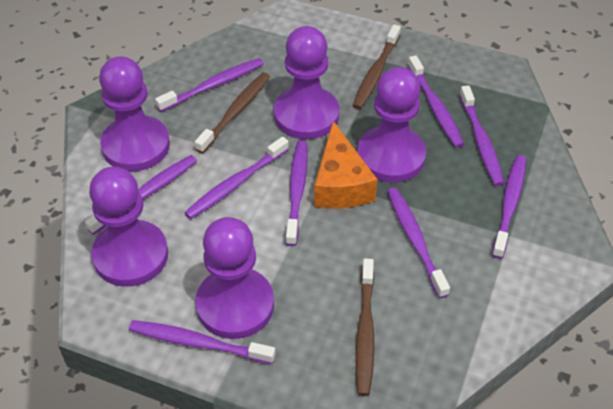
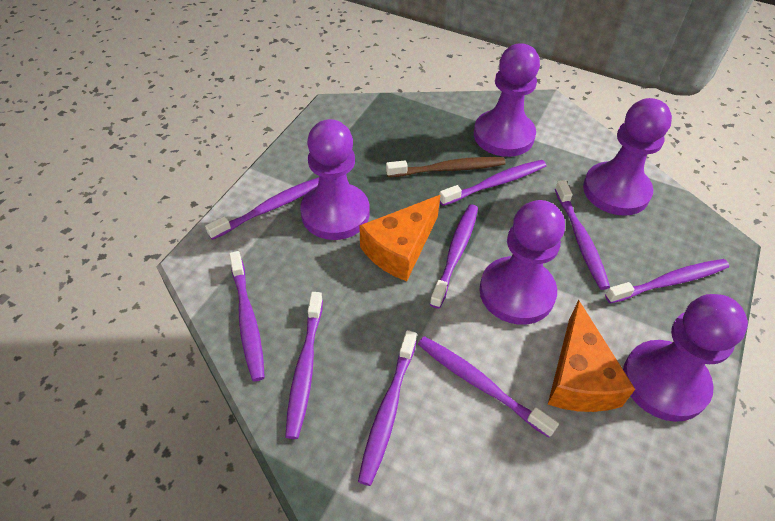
brown toothbrush: [195,73,270,154] [353,25,401,109] [356,258,374,396] = 3 -> [386,157,505,177] = 1
orange cheese: [314,121,378,208] = 1 -> [359,195,440,281] [548,300,635,412] = 2

